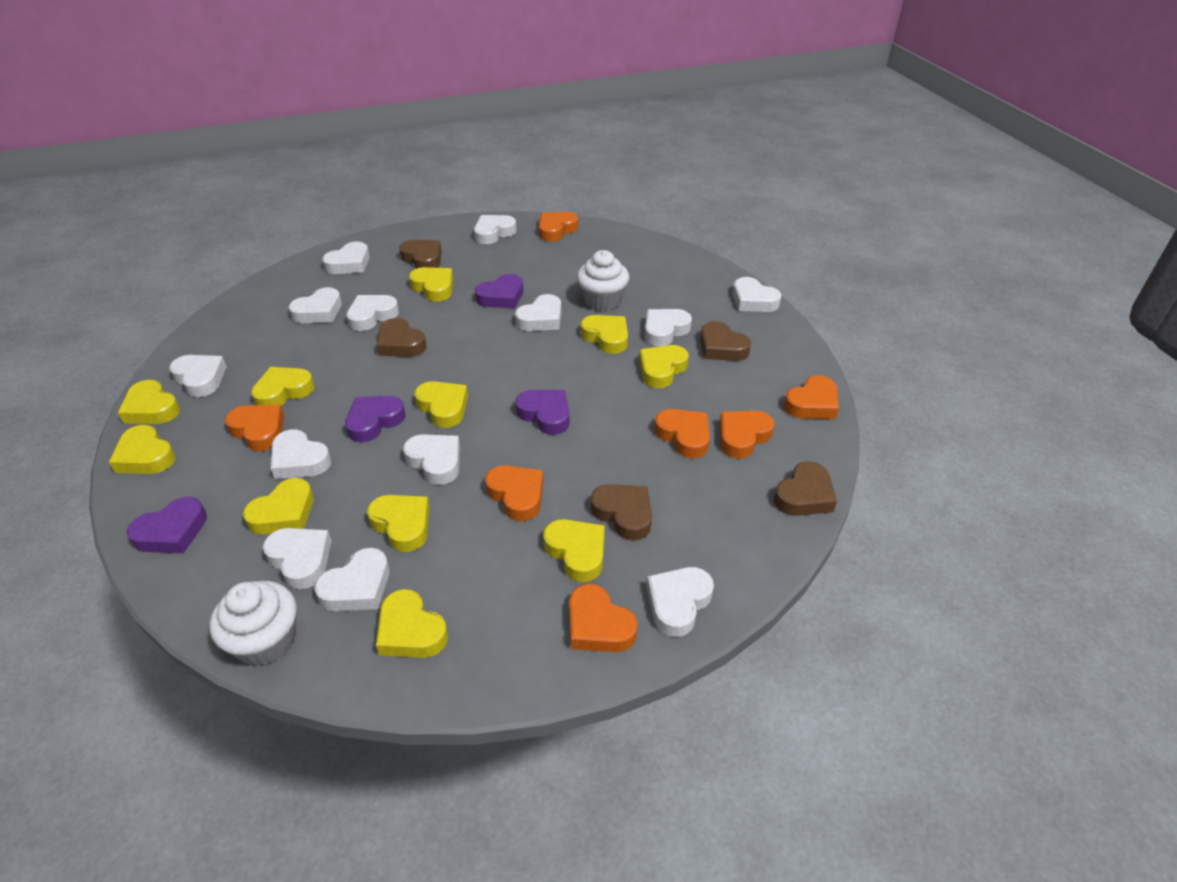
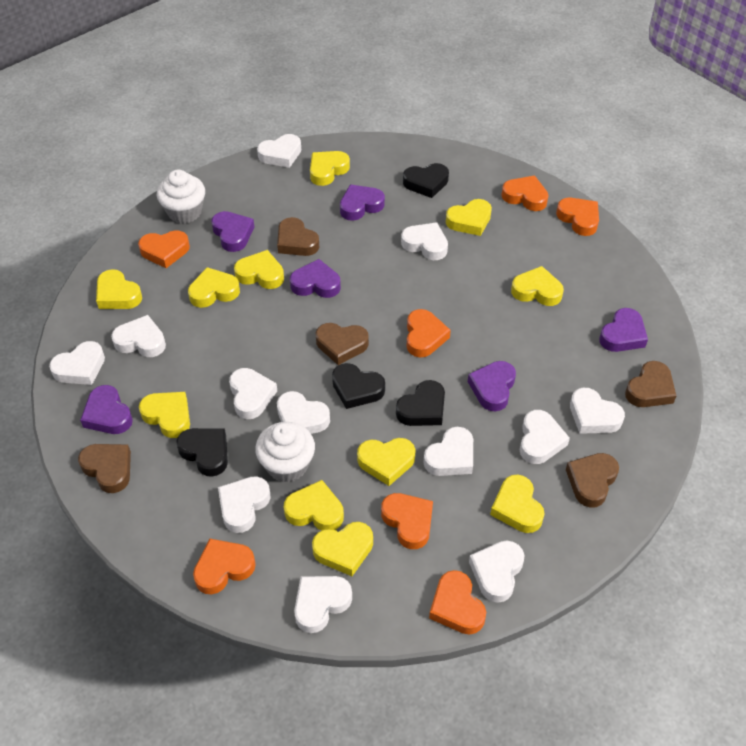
black heart: none = 0 -> [176,428,228,477] [332,363,385,409] [396,380,445,426] [403,163,449,198] = 4
purple heart: [127,497,207,553] [345,396,406,442] [475,274,523,308] [515,390,570,435] = 4 -> [80,385,133,434] [211,211,254,252] [290,259,341,298] [340,184,385,221] [468,361,516,411] [599,308,648,352] = 6
white heart: [169,355,227,397] [263,528,332,589] [271,430,331,479] [289,287,342,323] [315,548,389,611] [322,241,370,274] [346,295,399,331] [403,434,460,485] [474,215,517,244] [515,294,561,331] [645,309,692,347] [647,567,714,637] [733,277,781,312] = 13 -> [49,341,105,385] [111,315,166,357] [218,476,271,533] [229,368,277,419] [257,134,301,168] [277,391,330,434] [294,576,352,633] [401,222,448,260] [423,427,473,476] [469,541,524,603] [520,410,570,464] [570,388,625,434] = 12

